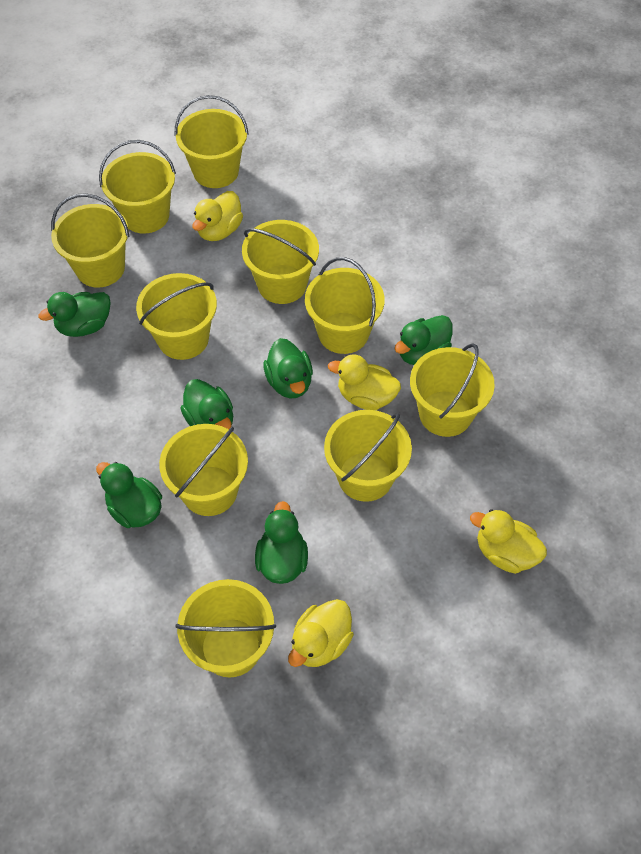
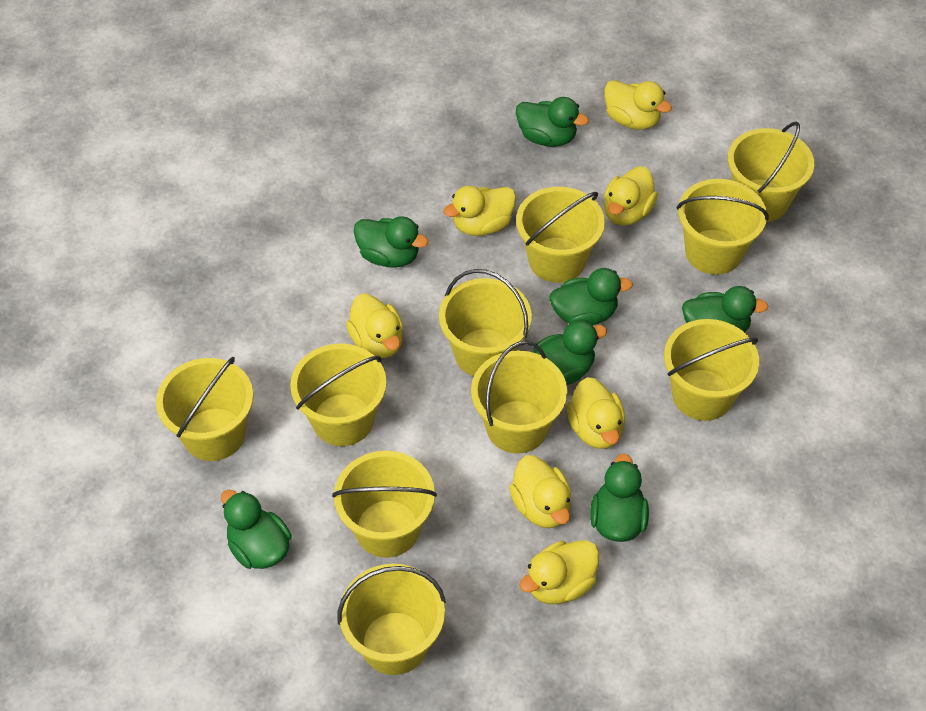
green duck: [38,292,111,337] [96,462,162,528] [180,379,233,429] [255,501,308,584] [263,338,313,399] [394,315,453,365] = 6 -> [221,490,292,569] [354,216,428,268] [516,97,589,147] [533,320,607,385] [549,268,633,326] [590,453,649,542] [682,286,768,332] = 7
yellow duck: [192,191,243,241] [288,599,354,667] [328,354,401,410] [470,509,547,574] = 4 -> [346,294,404,358] [443,186,516,236] [509,455,571,528] [519,540,599,604] [567,377,625,449] [604,80,672,130] [604,167,658,225] = 7

